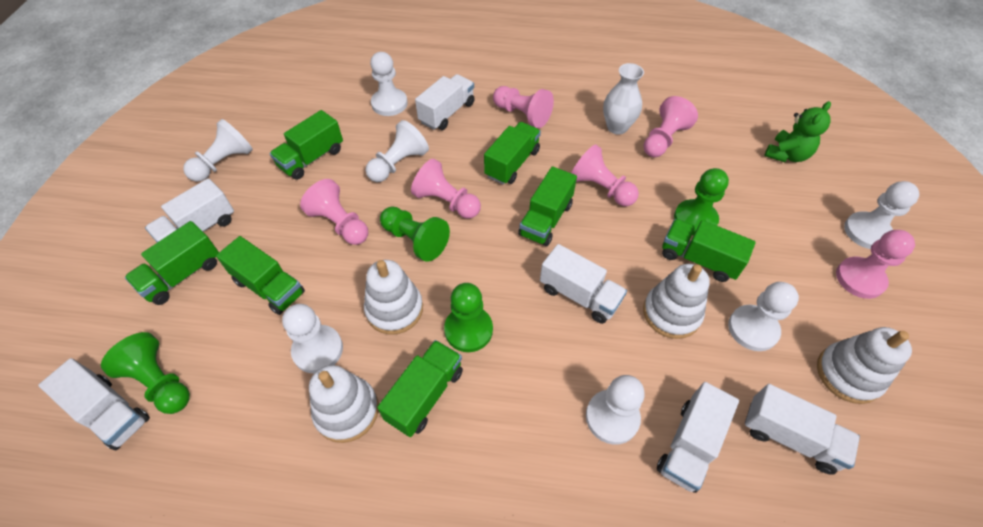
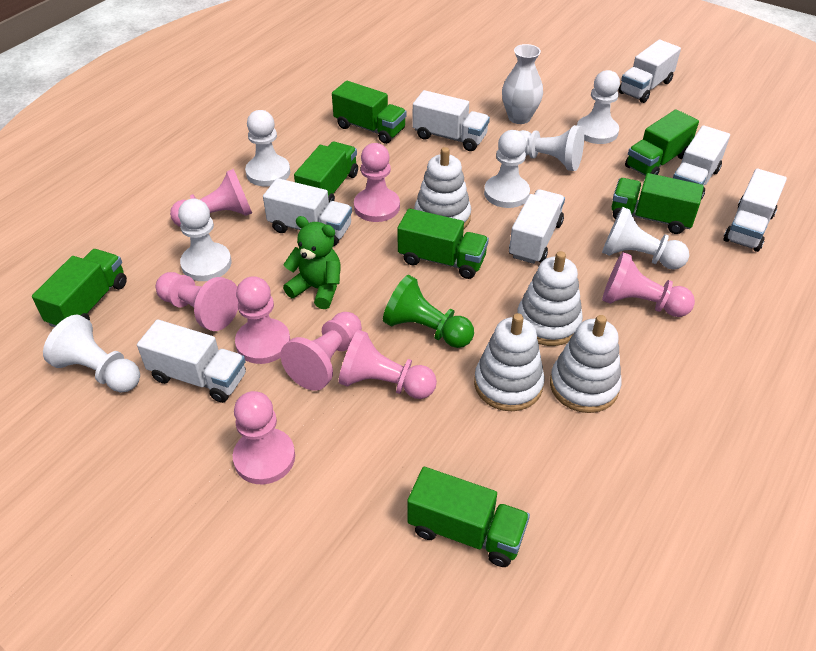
green pawn: [101,332,190,414] [380,207,450,262] [444,283,493,352] [674,168,729,235] = 4 -> [383,275,474,348] = 1
pink pawn: [300,179,368,245] [411,159,481,219] [493,86,554,128] [571,144,639,206] [643,96,698,157] [836,230,915,299] = 6 -> [156,272,238,331] [170,169,252,227] [233,391,295,484] [235,276,290,364] [280,312,362,391] [339,330,437,399] [354,143,400,222] [602,252,695,317] = 8
white truck: [38,358,150,450] [145,178,234,242] [415,74,475,130] [540,244,627,324] [657,382,739,493] [745,384,860,475] = 6 -> [137,319,246,403] [263,178,352,246] [413,90,490,151] [509,189,565,264] [618,40,681,103] [673,125,730,200] [723,168,787,252] = 7

